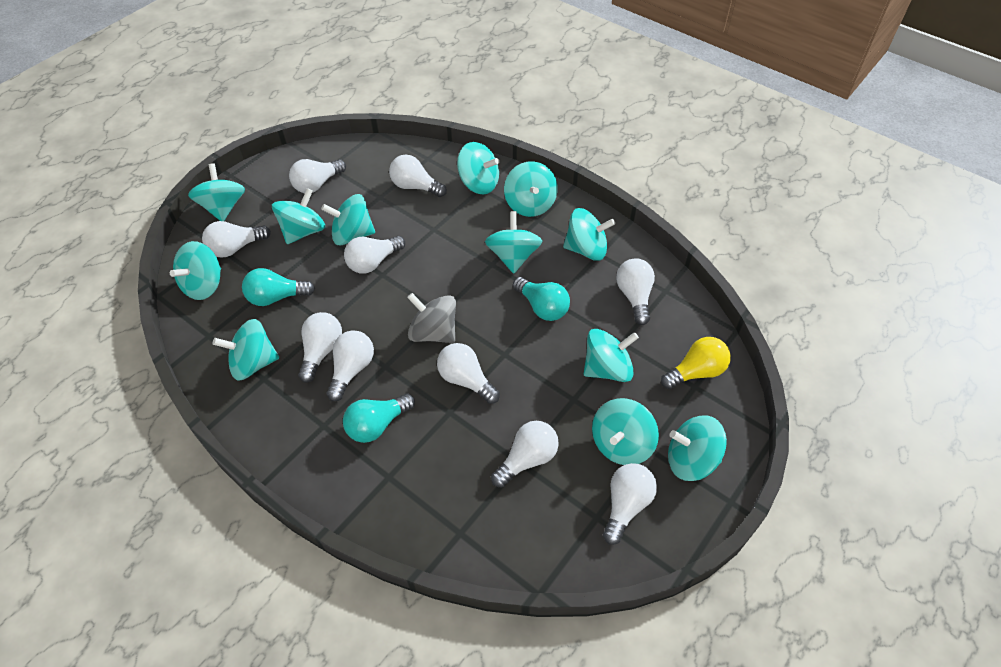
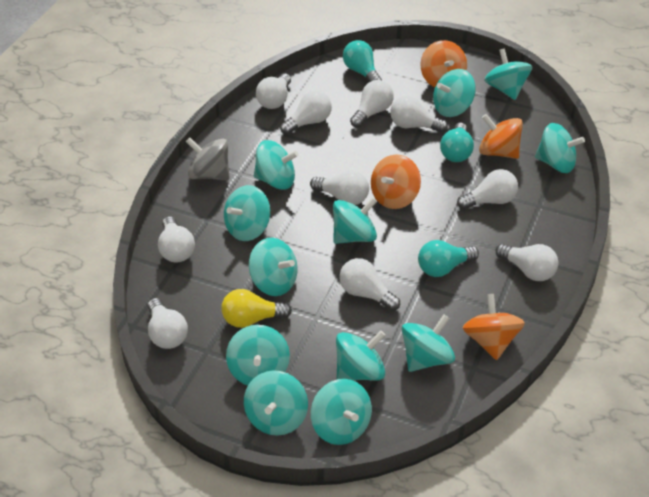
orange spinning top: none = 0 -> [371,154,421,209] [421,40,467,87] [463,294,525,360] [479,114,523,159] = 4

